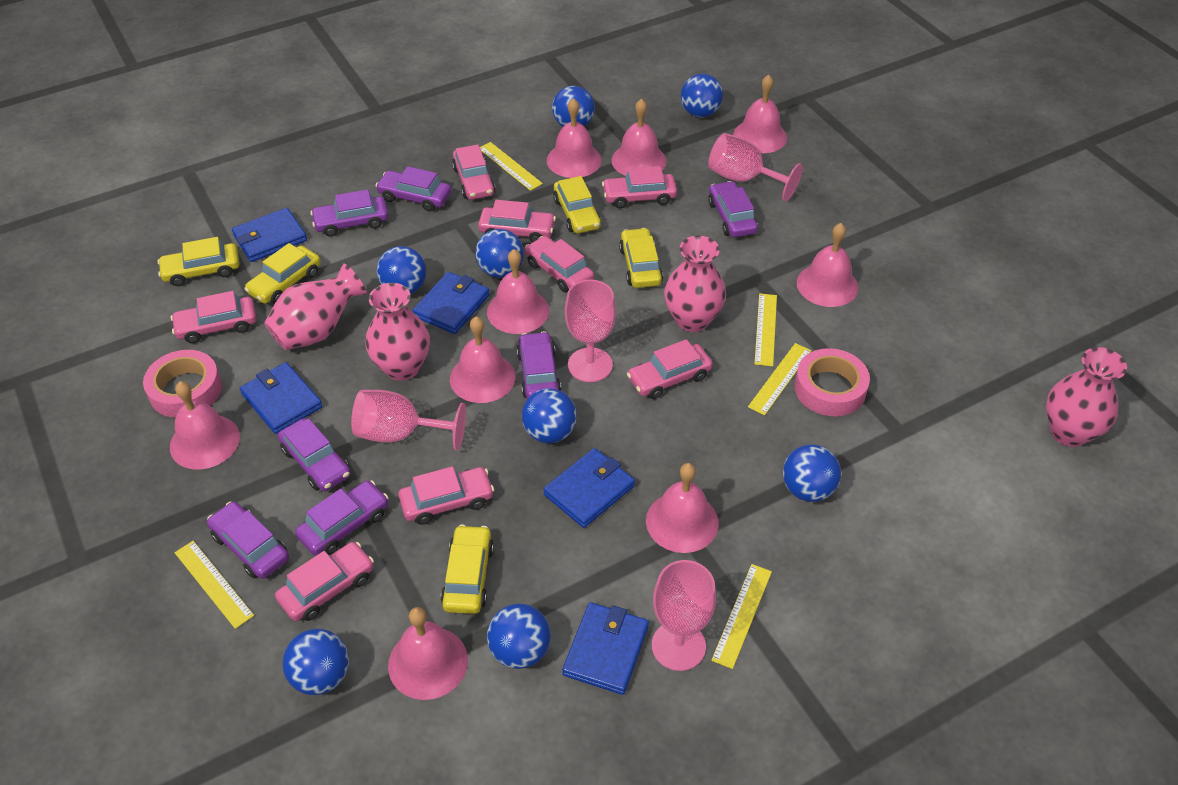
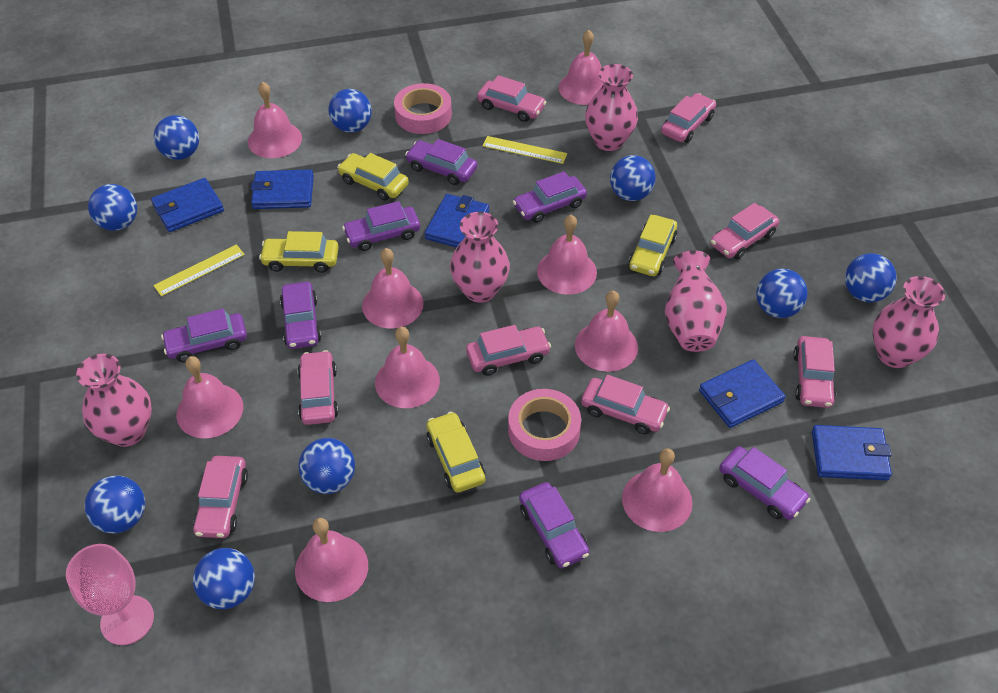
blue ball: [282,629,349,695] [377,246,426,294] [475,229,524,278] [487,604,551,669] [522,388,577,443] [552,86,595,127] [681,74,723,117] [783,444,841,502] = 8 -> [84,476,145,533] [88,184,137,231] [154,115,199,160] [193,548,255,609] [299,438,355,494] [328,89,372,133] [610,155,656,201] [756,268,808,318] [845,253,897,303] = 9
pink goblet: [351,390,466,451] [565,280,616,382] [652,560,716,671] [708,133,803,201] = 4 -> [66,544,154,645] = 1
pink vase: [264,263,367,350] [365,283,430,381] [664,236,726,332] [1046,347,1127,447] = 4 -> [76,354,152,447] [450,212,510,303] [585,64,638,151] [665,250,727,352] [873,276,945,368] = 5
yellow car: [157,237,240,286] [244,243,321,304] [441,524,494,614] [553,176,601,233] [619,228,663,288] = 5 -> [259,231,339,273] [337,153,409,201] [427,412,485,493] [629,215,677,276] = 4
yellow ruler: [175,541,254,629] [480,142,543,191] [711,564,772,669] [748,343,812,415] [754,293,777,367] = 5 -> [153,244,245,296] [482,136,567,164] = 2

